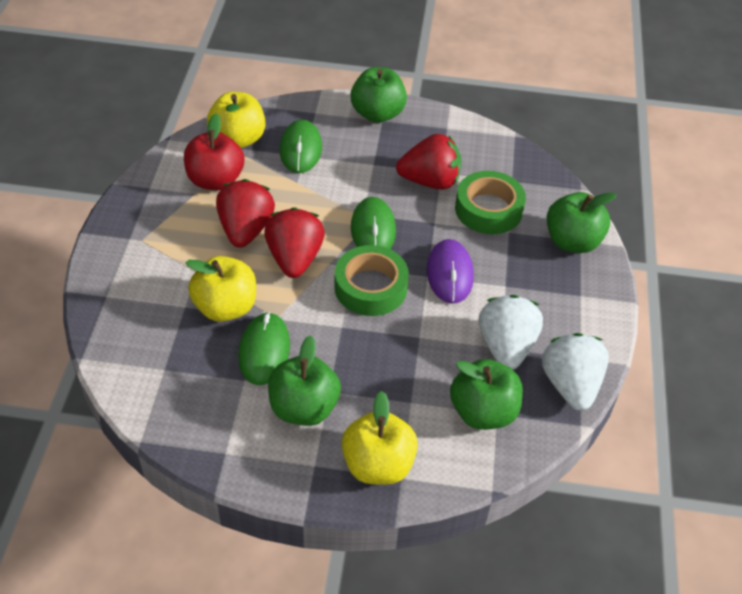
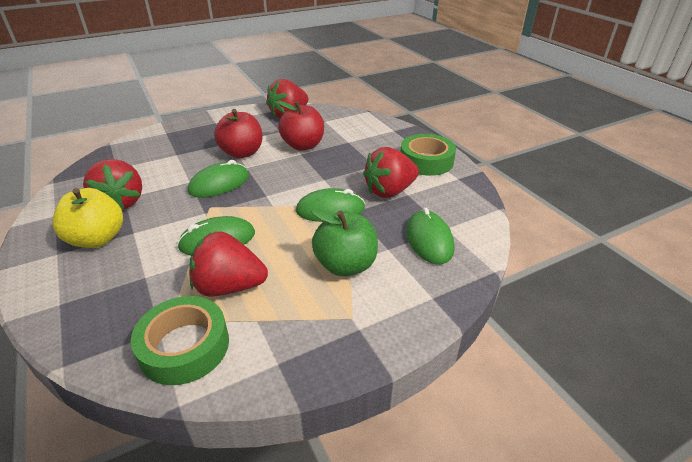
green apple: [268,335,341,426] [350,67,407,123] [450,359,523,430] [547,192,617,253] = 4 -> [311,209,378,276] = 1
green mouse: [238,312,290,385] [280,119,322,173] [351,197,396,249] = 3 -> [177,216,255,255] [188,160,249,197] [296,188,365,222] [406,208,454,264] = 4
purple mouse: [427,239,474,304] = 1 -> none = 0
red apple: [184,113,244,190] = 1 -> [214,109,262,158] [277,101,324,151] = 2
red strawberry: [216,179,275,248] [264,207,325,278] [396,134,462,190] = 3 -> [83,159,142,210] [189,231,268,296] [266,79,309,118] [363,147,419,198] = 4
white strawberry: [479,295,543,370] [542,333,609,411] = 2 -> none = 0
yellow apple: [185,256,256,322] [207,92,265,148] [342,391,418,485] = 3 -> [52,188,123,248] = 1

